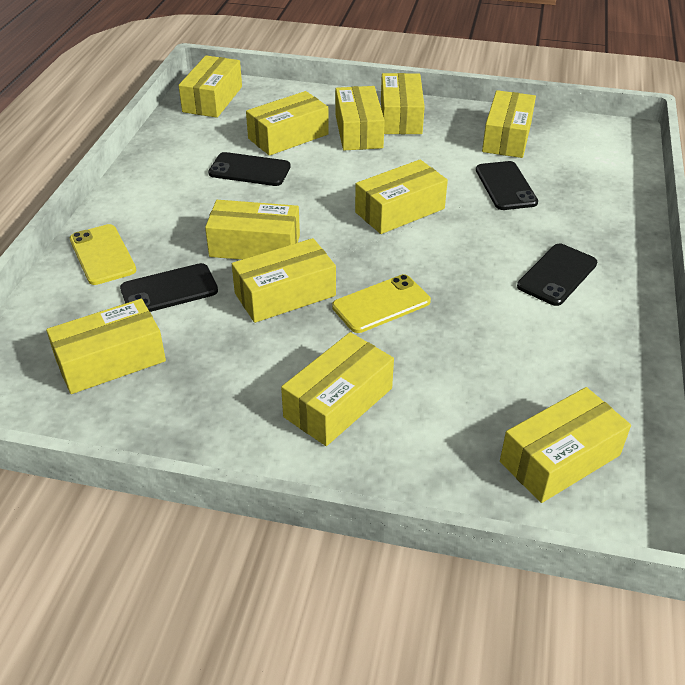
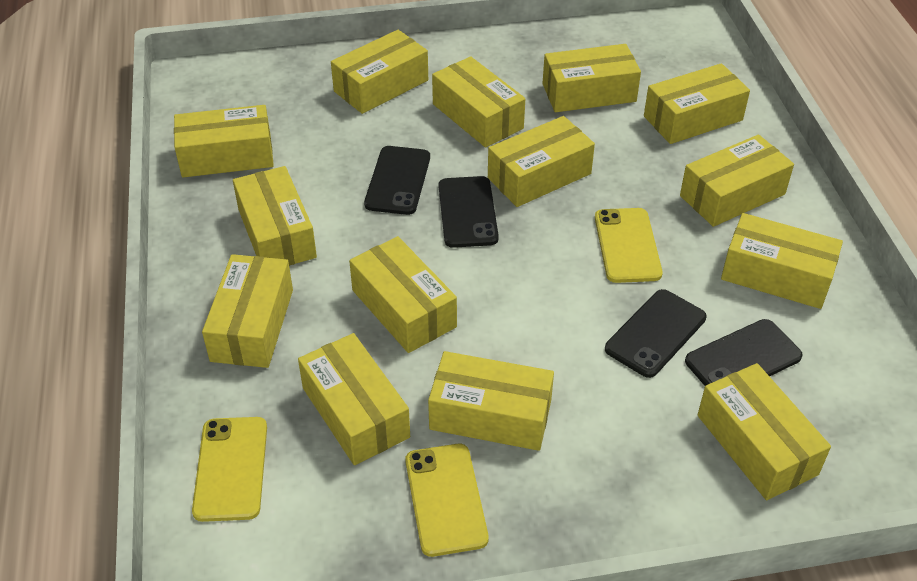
yellow box: [46,299,166,394] [179,55,242,118] [205,200,300,260] [232,238,336,323] [246,91,329,156] [281,332,394,446] [335,86,385,150] [355,160,448,234] [381,73,425,134] [482,90,536,158] [500,387,631,503] = 11 -> [174,105,274,177] [202,254,293,368] [233,166,317,266] [298,333,410,465] [331,30,428,114] [349,236,457,353] [428,351,554,451] [432,57,525,148] [488,116,595,207] [543,44,641,112] [644,63,750,144] [680,135,794,227] [698,363,831,500] [721,213,843,309] = 14
yellow phone: [70,224,136,285] [332,274,431,333] = 2 -> [192,417,267,522] [405,444,489,557] [595,208,663,283] = 3

